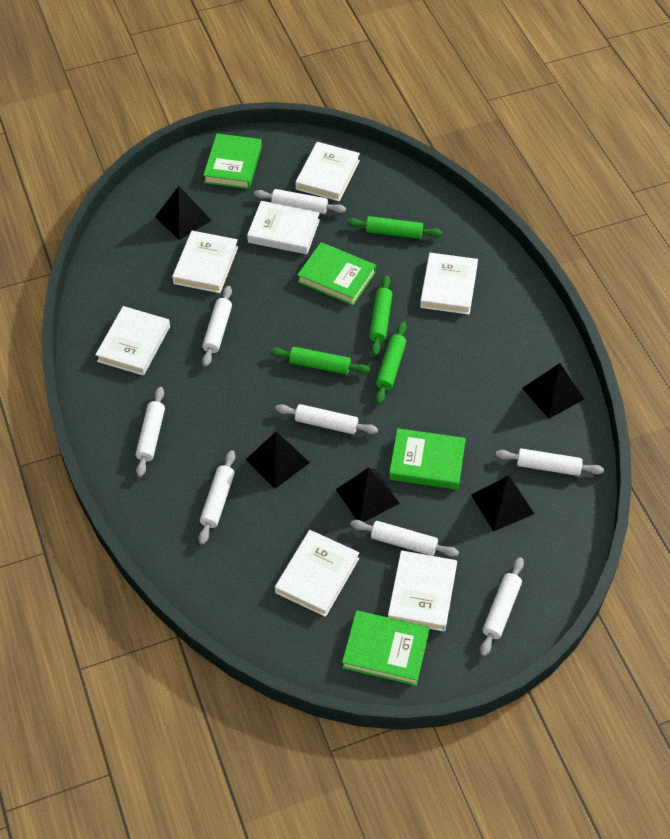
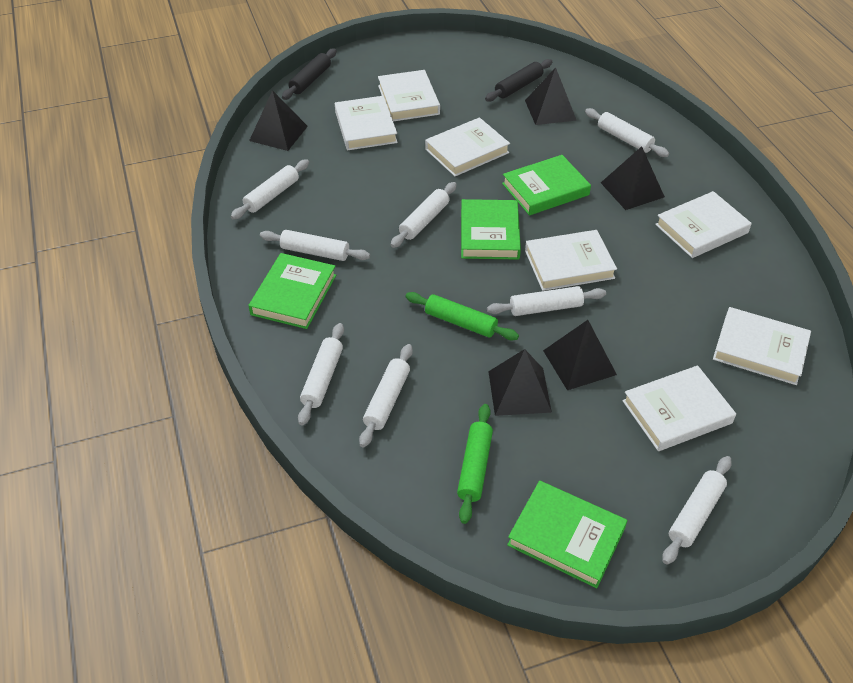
black rolling pin: none = 0 -> [282,49,336,100] [485,59,552,102] = 2
green rolling pin: [270,347,371,374] [347,216,442,239] [369,276,393,356] [376,322,407,404] = 4 -> [405,292,519,340] [457,404,493,524] = 2

